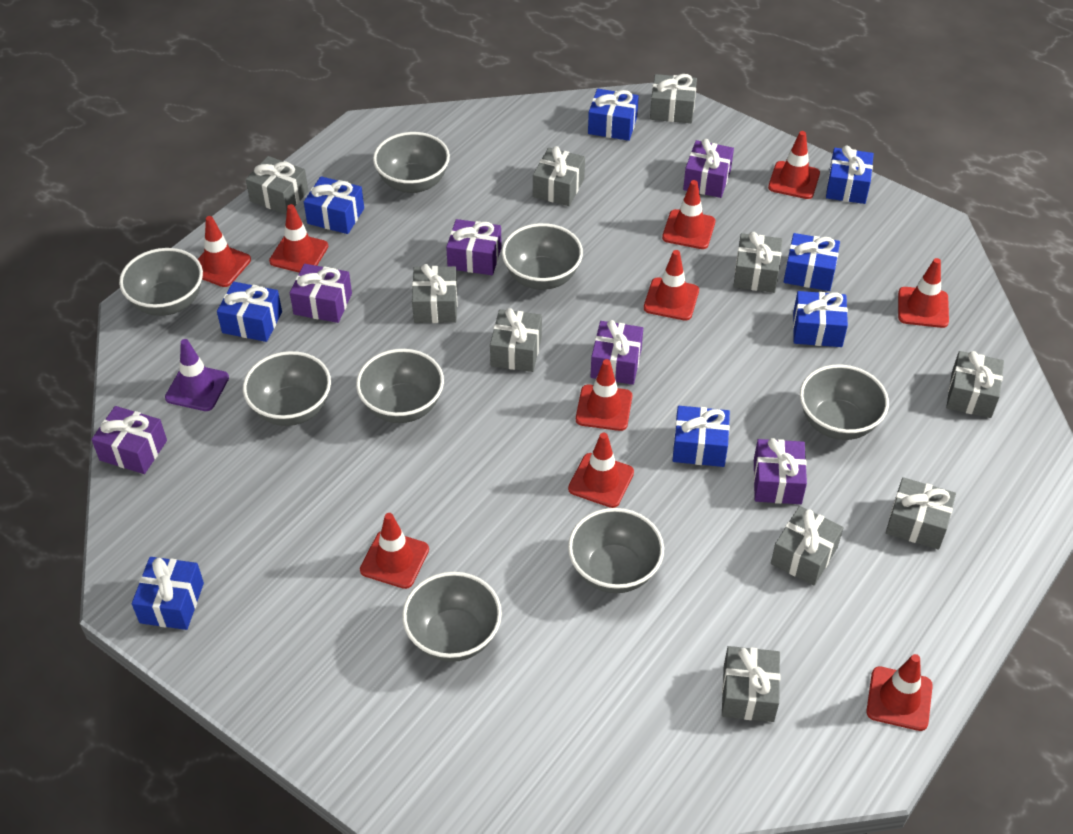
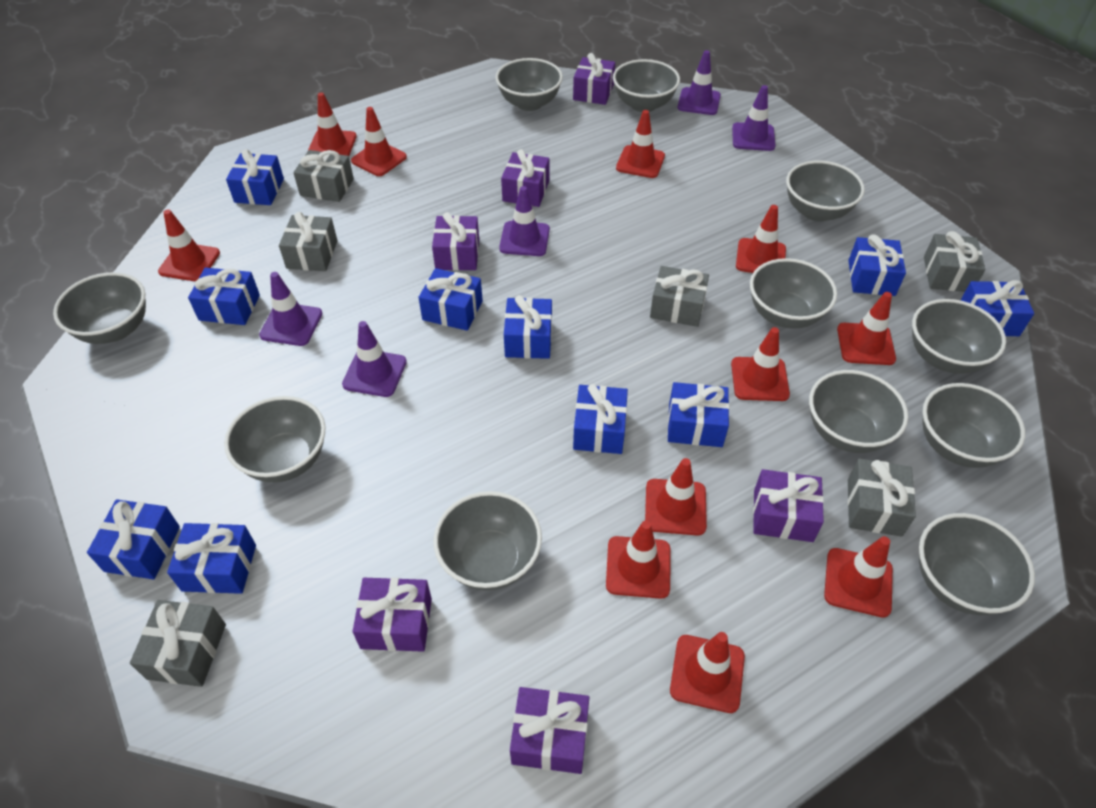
blue gift: [132,557,204,630] [217,282,282,342] [304,176,364,234] [588,89,639,141] [673,406,730,467] [784,233,840,291] [793,291,848,347] [826,146,874,204] = 8 -> [87,499,180,579] [167,523,256,594] [188,268,260,325] [226,149,284,205] [418,268,483,331] [504,295,552,359] [573,384,628,454] [668,382,729,447] [848,235,906,296] [961,280,1034,336] = 10
grey bowl: [119,248,203,316] [243,351,331,426] [356,349,444,423] [373,132,450,193] [402,572,502,662] [502,223,583,290] [568,508,664,593] [800,364,889,440] = 8 -> [53,272,146,344] [224,396,326,483] [434,491,542,591] [496,58,563,111] [613,59,680,112] [750,258,837,329] [786,160,865,222] [809,370,908,453] [912,299,1006,374] [919,513,1035,615] [922,383,1025,468] = 11
grey gift: [246,156,308,215] [412,264,458,323] [490,308,542,372] [533,146,585,206] [650,74,697,123] [722,646,780,722] [733,232,782,293] [771,506,843,585] [886,477,956,550] [946,351,1004,418] = 10 -> [130,600,226,687] [279,212,337,271] [293,150,354,202] [650,266,709,327] [848,459,916,537] [924,231,985,292] = 6
purple traffic cone: [165,339,229,411] = 1 -> [259,272,322,346] [342,321,407,397] [499,186,550,256] [677,50,721,115] [732,85,776,151] = 5
red traffic cone: [198,216,251,287] [269,204,328,273] [360,513,429,589] [568,433,634,508] [576,359,632,431] [644,250,699,321] [662,180,715,249] [768,131,820,199] [866,654,933,731] [898,258,949,328] = 10 -> [158,209,220,281] [308,92,357,156] [351,107,407,176] [606,521,670,599] [616,110,665,178] [645,458,707,536] [670,632,745,713] [731,327,790,401] [736,205,786,273] [824,536,893,618] [837,292,896,365] = 11

